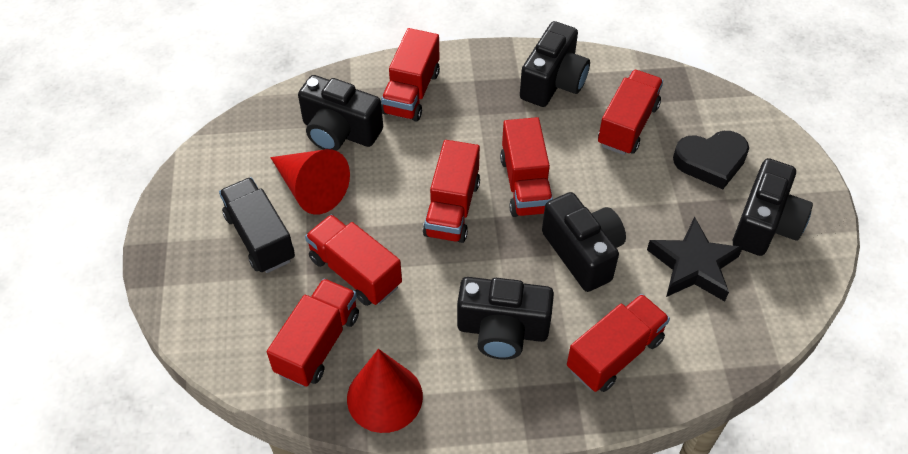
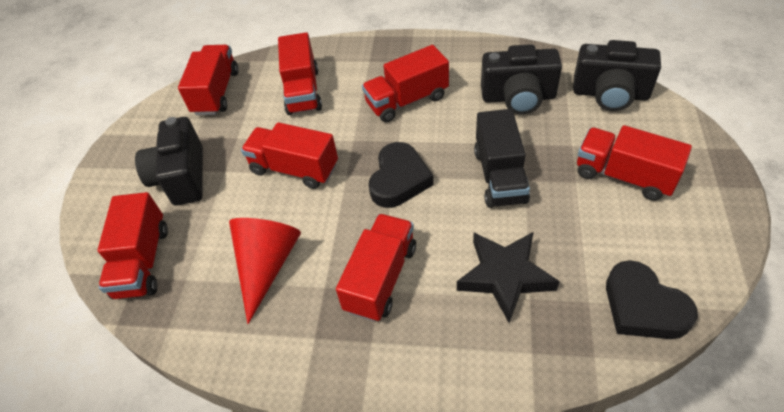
black camera: [298,75,383,151] [457,277,554,360] [520,21,590,107] [542,192,626,292] [733,158,813,256] = 5 -> [135,117,203,205] [481,44,562,114] [573,40,661,111] = 3
black heart: [673,131,749,189] = 1 -> [369,142,434,208] [606,260,698,339] = 2
red cone: [270,149,350,215] [347,349,423,433] = 2 -> [229,218,301,324] = 1

